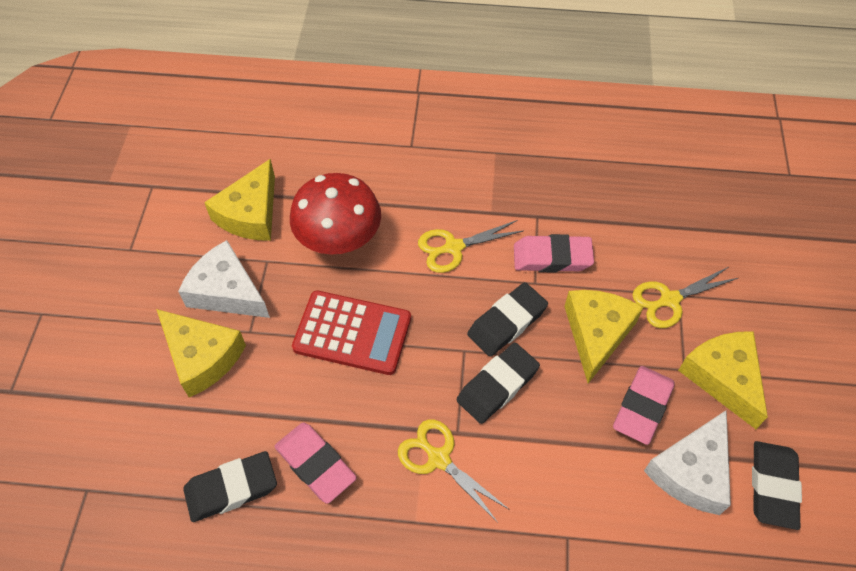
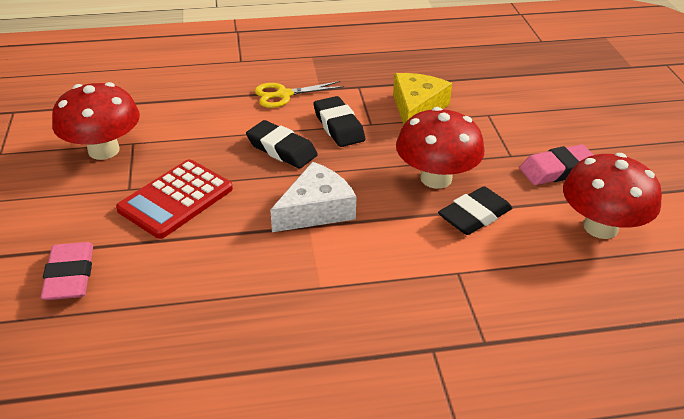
black eraser: [183,451,277,522] [457,343,540,424] [467,282,548,357] [752,441,802,530] = 4 -> [246,120,318,169] [314,96,365,147] [438,186,512,235] = 3
pink eraser: [275,423,357,504] [514,234,594,272] [613,366,675,445] = 3 -> [41,242,93,300] [519,144,594,185] = 2
red mushroom: [290,173,381,254] = 1 -> [52,82,140,160] [396,107,484,189] [563,153,662,239] = 3
white cheese: [178,240,270,318] [644,411,731,515] = 2 -> [270,162,356,232] = 1
yellow cheese: [156,309,246,397] [204,159,275,241] [564,290,644,383] [678,331,768,429] = 4 -> [393,73,452,125] = 1
yellow scissors: [398,419,510,523] [418,220,523,273] [632,267,738,328] = 3 -> [255,81,344,108] = 1

